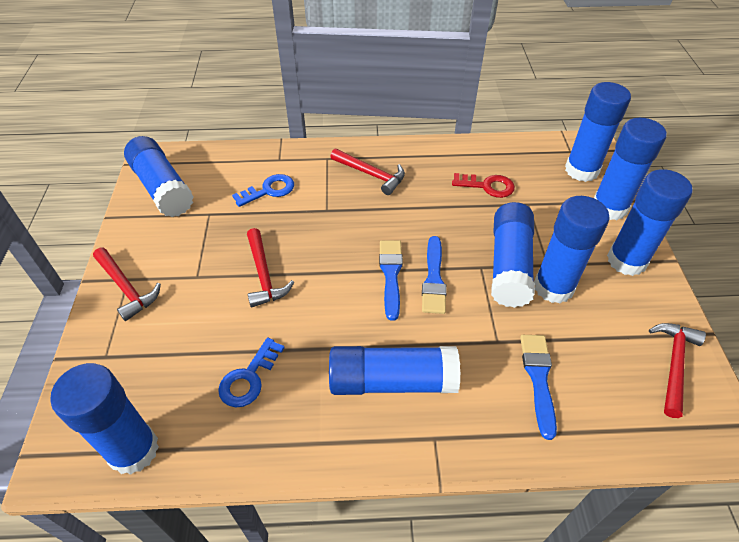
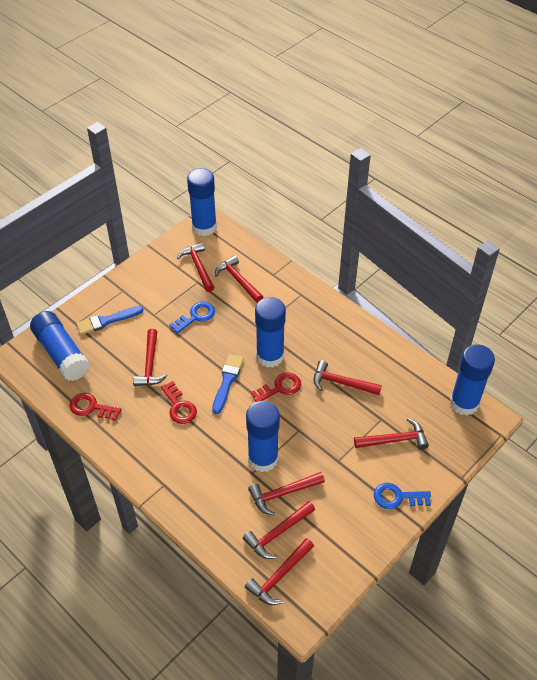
blue brush: [379,240,403,321] [422,236,447,314] [520,335,557,440] = 3 -> [76,306,144,335] [212,354,244,414] = 2
blue glue stick: [50,363,159,475] [124,136,194,217] [329,346,461,395] [491,202,535,308] [534,196,610,304] [565,82,631,182] [594,118,667,220] [607,169,693,276] = 8 -> [30,311,90,381] [187,168,217,236] [246,401,280,472] [255,297,286,368] [450,344,495,416] = 5
red hammer: [93,248,161,321] [247,228,294,307] [331,149,405,195] [649,323,706,418] = 4 -> [133,329,168,386] [177,242,215,292] [215,255,263,303] [243,501,315,559] [245,538,314,605] [248,472,325,515] [313,360,382,395] [354,418,429,450] = 8
red key: [452,173,515,198] = 1 -> [69,393,122,421] [161,381,197,424] [251,372,301,402] = 3

